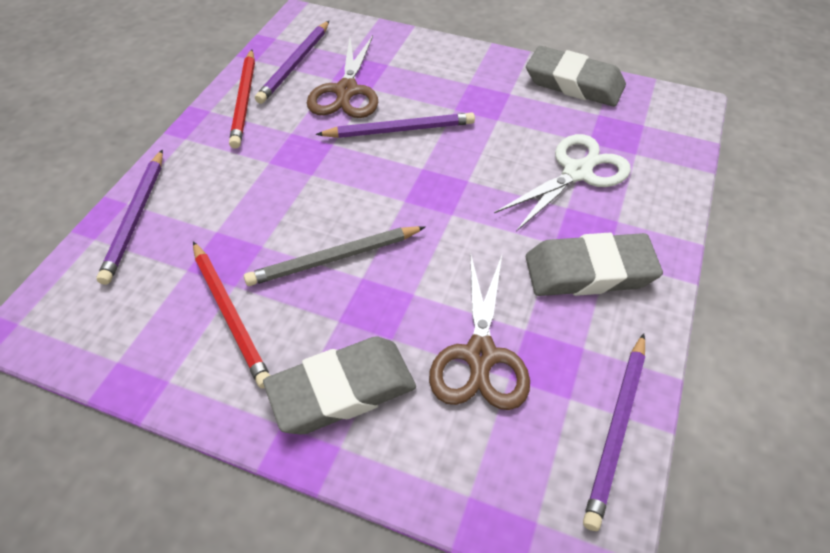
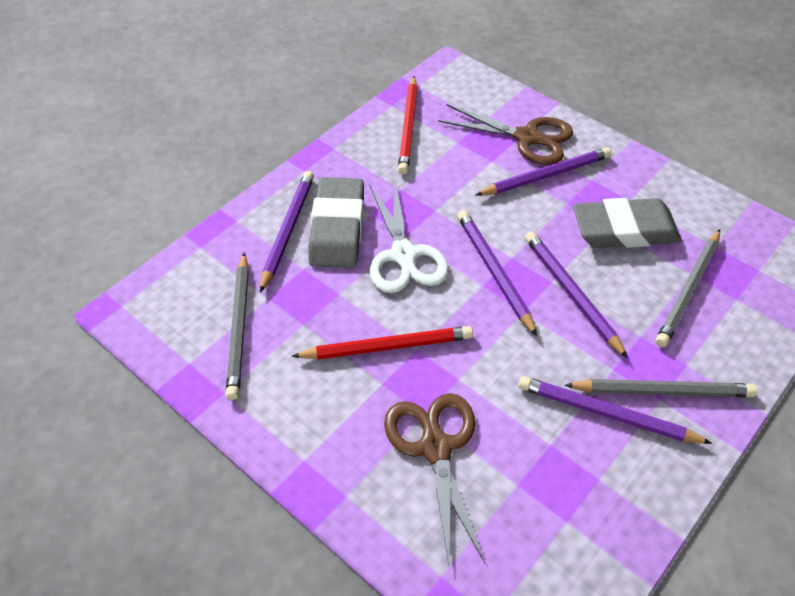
grey eraser: [263,337,416,435] [526,46,626,107] [526,233,663,296] = 3 -> [309,177,364,268] [573,198,682,248] = 2
grey pencil: [244,226,425,286] = 1 -> [226,252,249,400] [564,379,757,397] [656,229,720,347] = 3
purple pencil: [97,150,163,285] [255,21,329,104] [316,112,475,138] [583,333,645,531] = 4 -> [260,171,314,293] [457,210,537,336] [476,147,611,196] [518,376,712,444] [525,232,628,358] = 5

